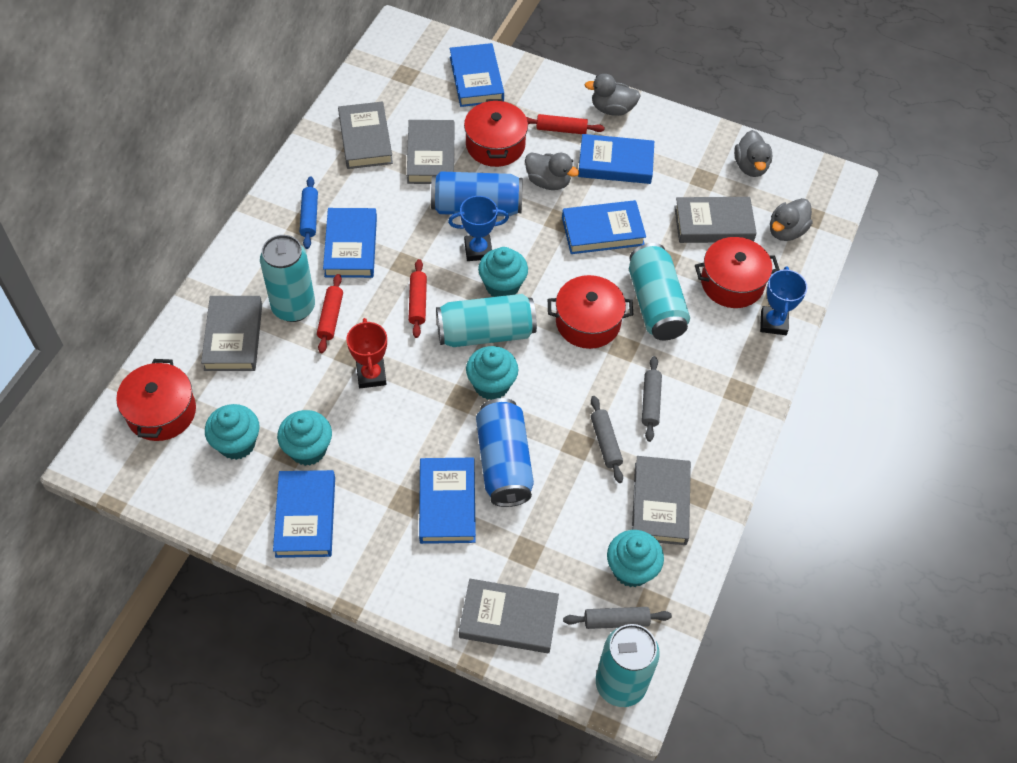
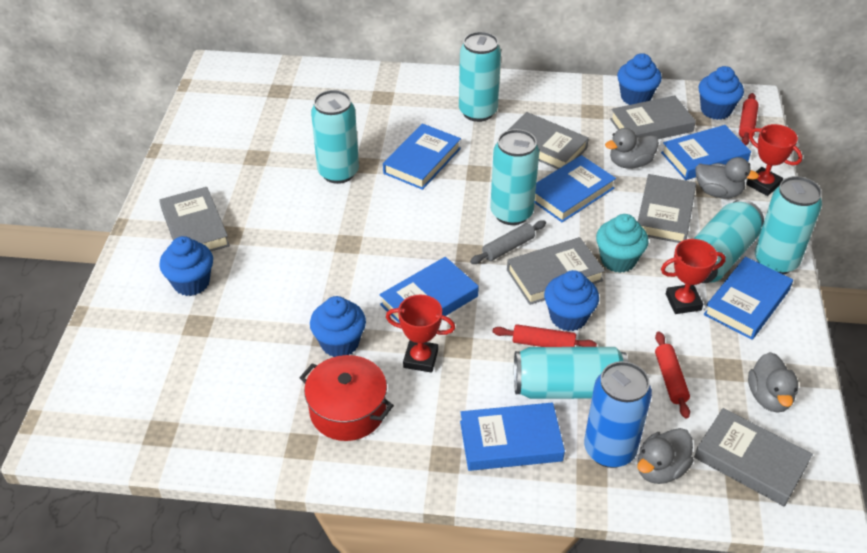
blue can: [431,171,523,217] [476,398,534,507] = 2 -> [584,361,652,468] = 1
blue cupcake: none = 0 -> [159,236,213,296] [310,296,366,357] [544,270,599,331] [617,53,662,105] [699,66,744,120] = 5
blue rolling pin: [300,176,318,249] = 1 -> none = 0
blue trophy: [448,196,509,261] [760,267,808,335] = 2 -> none = 0
grey rolling pin: [563,607,672,629] [591,396,623,483] [642,356,662,442] = 3 -> [470,220,546,264] = 1
red pot: [116,359,196,441] [464,99,528,167] [548,275,634,349] [695,237,780,308] = 4 -> [299,355,394,441] = 1
red trophy: [347,318,387,388] = 1 -> [386,295,455,373] [661,239,726,314] [746,124,802,196] = 3
turquoise can: [260,235,315,322] [436,294,537,347] [596,624,660,707] [629,243,690,340] = 4 -> [311,90,359,184] [459,32,501,122] [490,129,539,225] [514,347,628,399] [694,199,764,283] [755,176,822,274] = 6
turquoise cupcake: [205,404,260,460] [277,410,332,466] [466,346,518,400] [478,247,528,297] [607,530,664,587] = 5 -> [596,214,649,273] = 1

